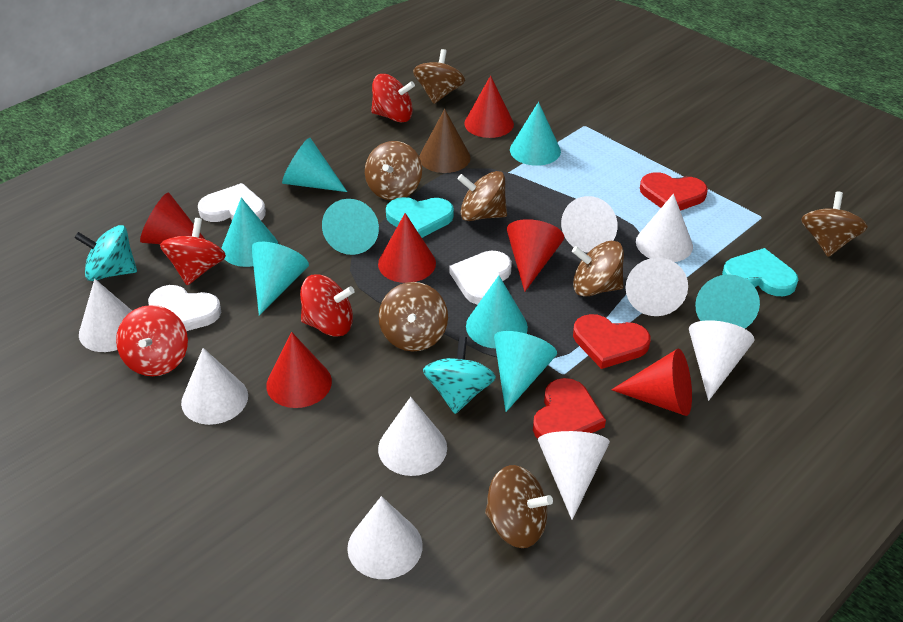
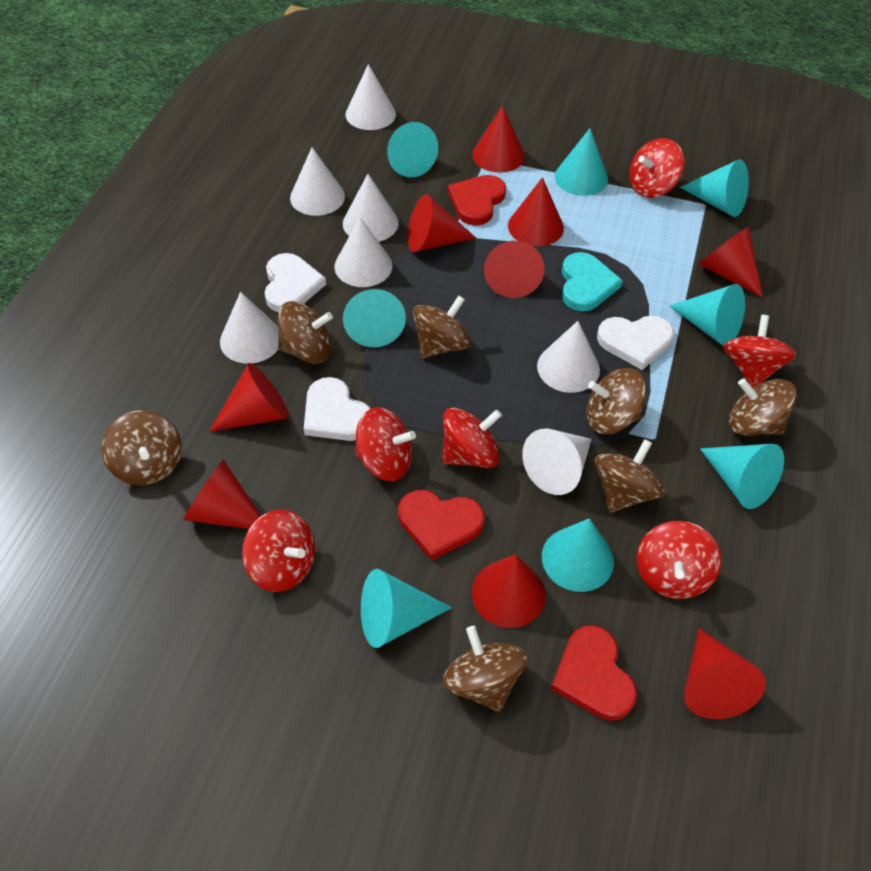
brown cone: [419,109,471,173] = 1 -> none = 0
red cone: [140,192,205,244] [266,332,332,408] [378,213,436,283] [464,76,514,138] [507,219,564,292] [611,349,692,416] = 6 -> [183,459,261,529] [209,363,289,432] [408,194,476,252] [472,105,525,173] [472,554,546,628] [484,241,545,298] [508,177,564,247] [684,628,766,719] [699,227,763,298] = 9
red spinning top: [116,305,188,376] [160,218,226,285] [300,274,355,337] [371,74,415,123] = 4 -> [242,510,315,592] [355,407,416,481] [442,408,502,468] [629,138,684,198] [636,521,721,599] [723,315,797,387] = 6
turquoise heart: [386,197,454,238] [722,248,798,296] = 2 -> [562,252,623,311] = 1
turquoise spinning top: [74,225,137,281] [423,336,496,414] = 2 -> none = 0
white cone: [79,279,132,352] [181,348,248,425] [347,496,423,579] [378,397,447,476] [538,431,610,520] [561,196,618,253] [626,258,688,316] [636,194,693,262] [689,320,755,401] = 9 -> [220,292,279,364] [290,147,345,216] [334,217,392,287] [343,174,399,242] [345,64,396,130] [522,428,592,495] [537,321,600,393] = 7

